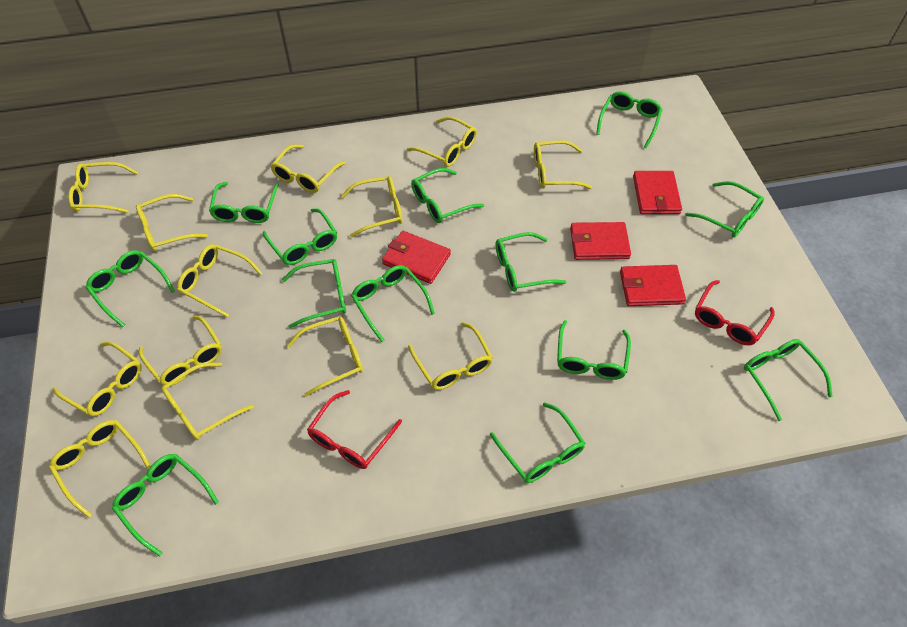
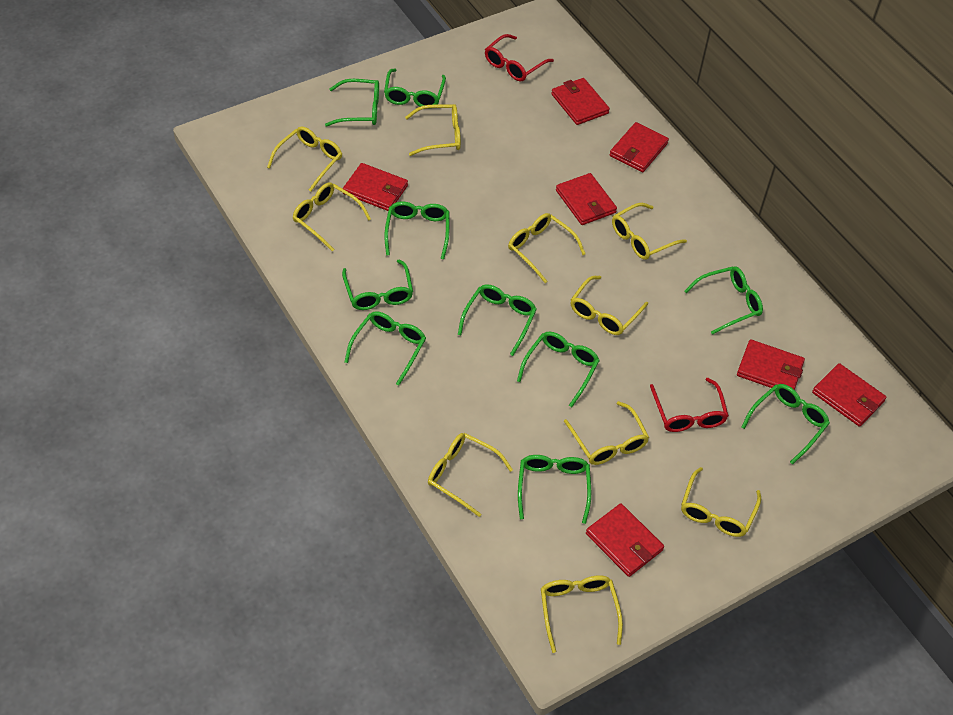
green glasses: [86,250,175,327] [112,454,219,557] [209,182,279,223] [263,209,337,265] [282,259,346,328] [351,265,435,342] [411,168,484,223] [490,402,585,483] [496,232,566,292] [557,320,631,380] [596,91,662,148] [686,181,764,238] [744,339,833,421] = 13 -> [325,79,379,127] [342,260,413,310] [344,311,426,386] [384,68,446,109] [384,202,450,259] [458,284,537,356] [517,332,600,407] [518,455,591,524] [685,266,763,335] [741,384,830,465] = 10
red wallet: [382,231,451,284] [570,222,631,260] [620,265,686,306] [633,171,682,214] = 4 -> [343,163,408,211] [551,78,610,125] [556,173,617,225] [586,503,664,577] [610,122,669,172] [737,339,805,390] [812,363,886,427] = 7
yellow glasses: [49,420,151,518] [53,342,142,416] [68,162,138,213] [136,194,208,251] [139,315,222,386] [161,363,254,440] [177,244,263,318] [271,144,346,193] [287,317,363,397] [341,176,403,237] [407,117,477,167] [408,322,493,390] [534,140,592,189] = 13 -> [267,126,342,192] [293,182,371,252] [405,104,461,156] [428,433,513,517] [508,213,585,283] [541,575,623,653] [564,401,649,465] [571,276,648,335] [612,203,687,260] [681,467,761,537] = 10

